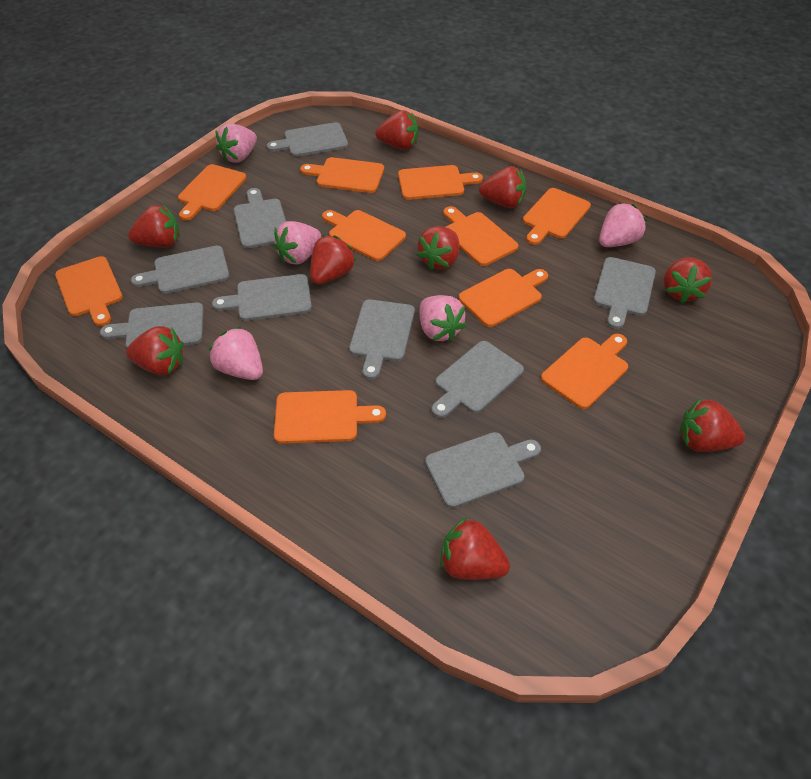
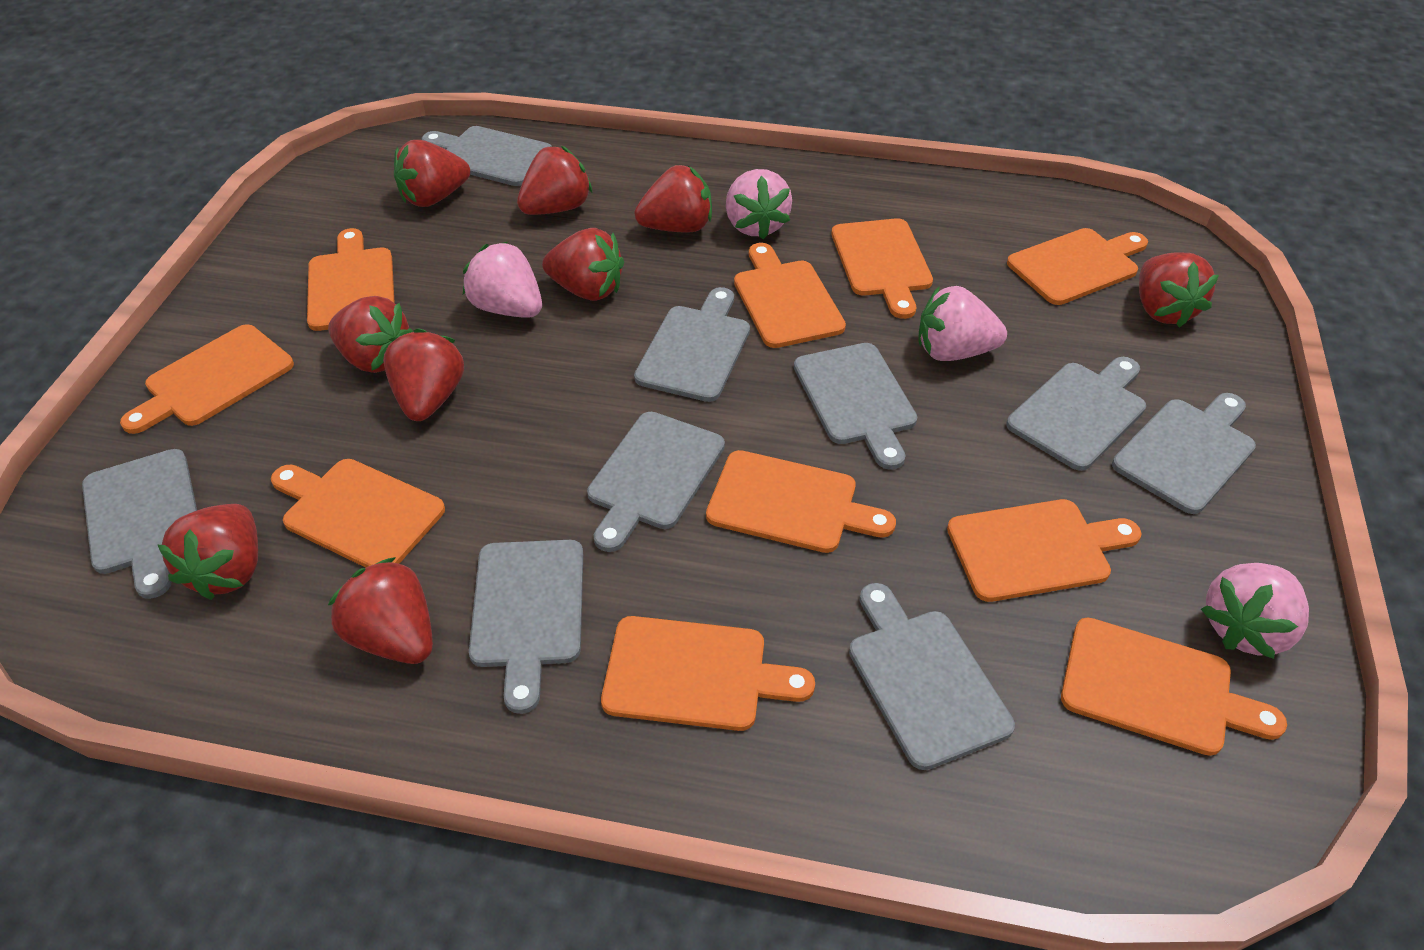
pink strawberry: [209,326,263,380] [215,123,257,163] [273,221,321,265] [420,295,466,342] [599,202,647,247] = 5 -> [463,242,542,318] [726,169,792,239] [918,286,1007,361] [1201,563,1309,659] = 4

